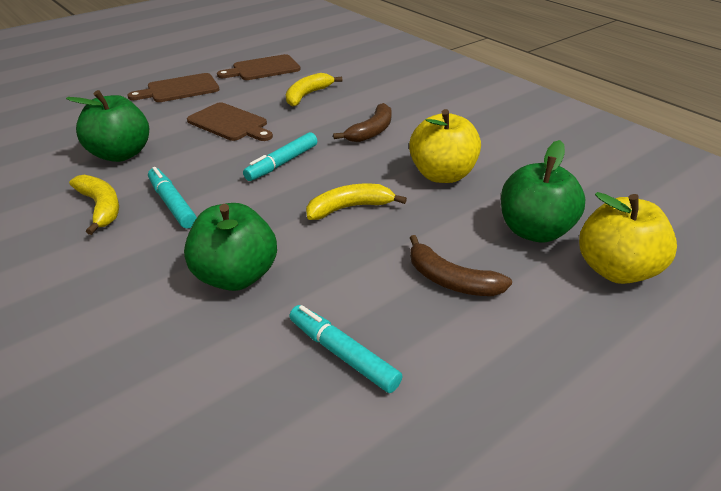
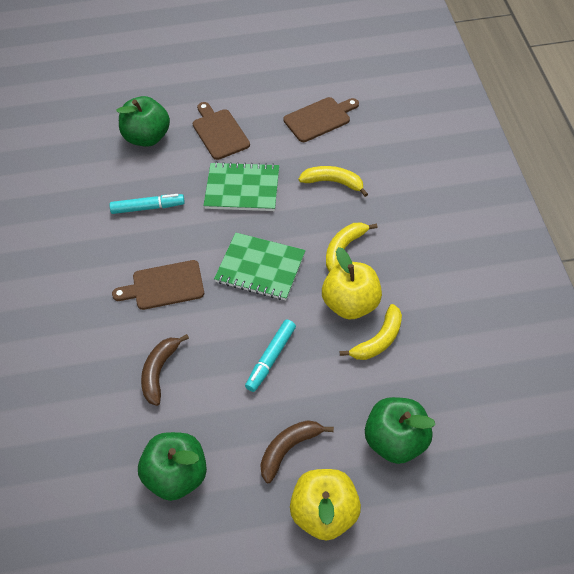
green notebook: none = 0 -> [203,162,279,211] [214,233,306,300] = 2
turquoise marker: [148,167,197,228] [243,132,317,181] [289,305,403,393] = 3 -> [109,194,185,214] [245,320,296,392] = 2

